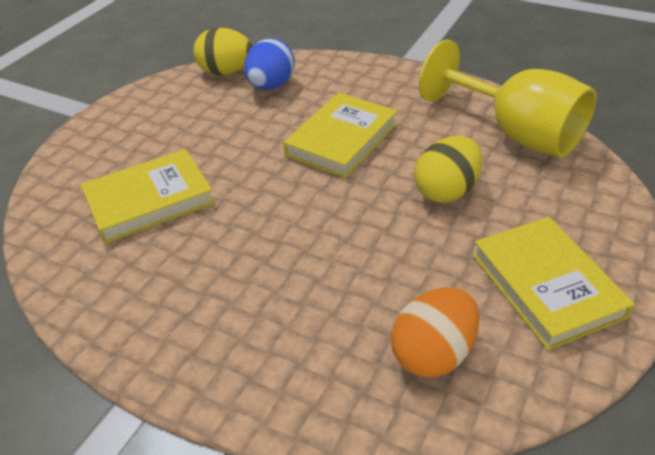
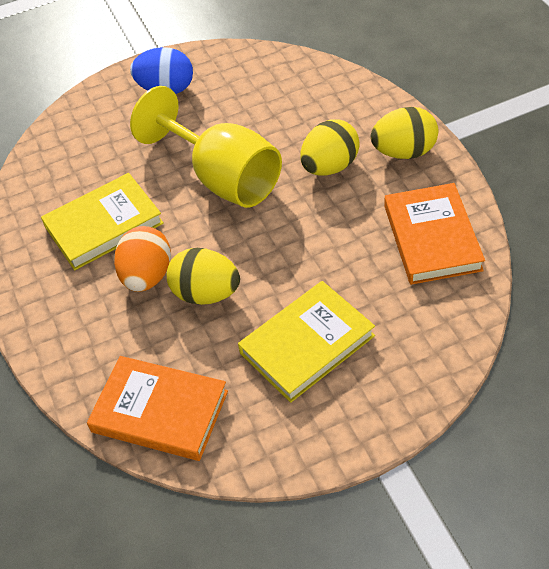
orange book: none = 0 -> [87,356,228,461] [384,183,485,285] = 2
yellow book: [81,149,215,243] [283,93,397,178] [473,217,635,350] = 3 -> [41,173,164,270] [238,281,375,403] = 2
yellow egg: [193,28,253,75] [414,136,482,203] = 2 -> [167,248,240,305] [300,119,360,176] [371,107,438,159] = 3

